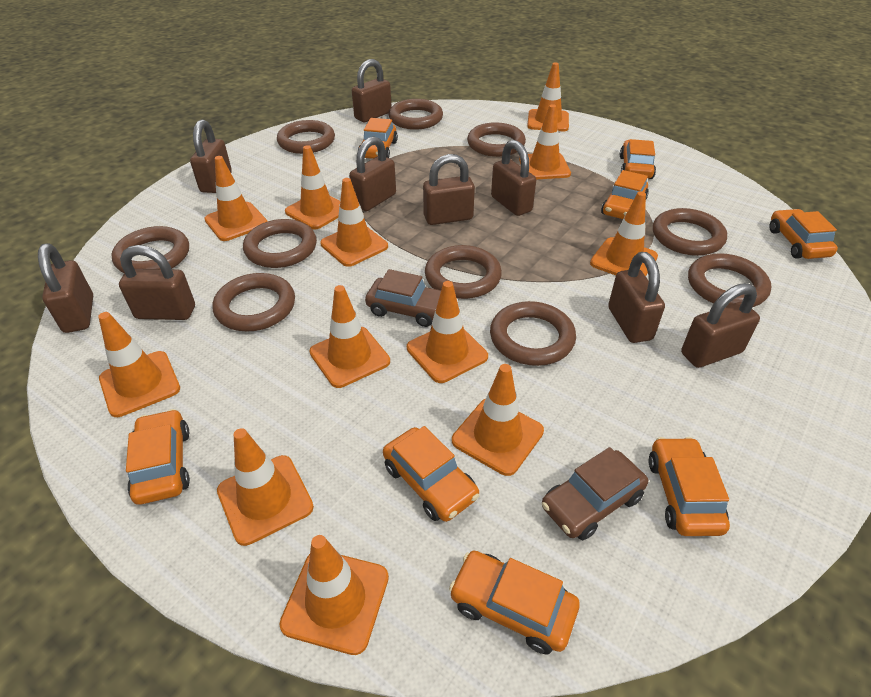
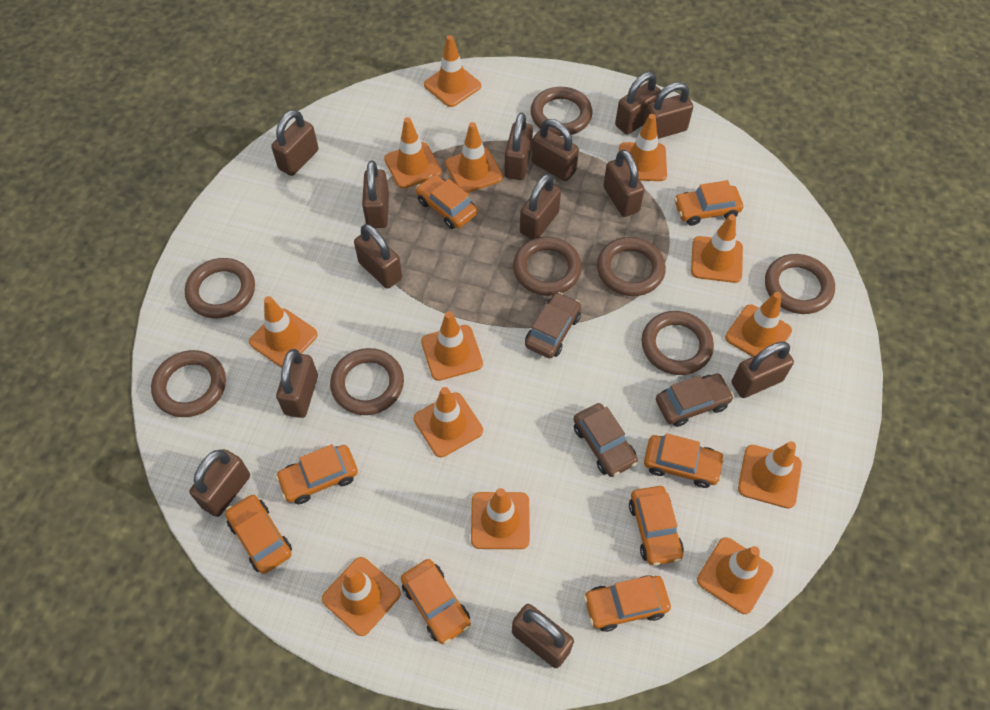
brown car: [365,269,441,327] [542,447,648,540] = 2 -> [525,292,581,358] [573,403,638,477] [656,373,734,427] = 3
brown padlock: [38,244,93,333] [119,245,195,320] [190,120,232,193] [349,136,396,211] [352,59,392,122] [423,154,475,225] [491,140,536,216] [608,252,665,343] [681,283,760,368] = 9 -> [189,449,250,517] [271,110,319,176] [276,349,318,418] [354,224,402,289] [362,161,389,228] [505,113,533,180] [512,604,574,668] [520,174,561,239] [531,119,579,181] [603,149,645,217] [615,72,661,134] [643,82,693,139] [731,342,794,398] = 13
brown ring: [111,226,189,273] [213,273,295,331] [243,219,317,268] [277,120,335,154] [389,99,443,130] [425,245,502,299] [467,122,526,157] [490,301,576,366] [653,208,727,256] [688,253,771,307] = 10 -> [151,350,226,417] [185,258,255,318] [330,348,404,415] [513,236,582,296] [531,87,592,136] [597,237,666,296] [642,311,714,375] [765,254,835,314] = 8
orange traffic cone: [98,312,180,417] [204,156,268,241] [217,428,314,546] [279,535,389,655] [285,145,340,229] [309,285,390,388] [320,178,388,267] [407,281,488,383] [452,364,544,476] [519,104,571,180] [527,62,569,131] [590,191,658,276] = 12 -> [249,296,318,368] [322,557,401,636] [384,117,442,189] [414,387,483,457] [421,311,483,381] [424,35,481,107] [445,122,503,193] [471,488,530,549] [619,114,667,181] [691,214,743,283] [697,537,773,614] [725,292,792,357] [738,441,802,508] = 13

